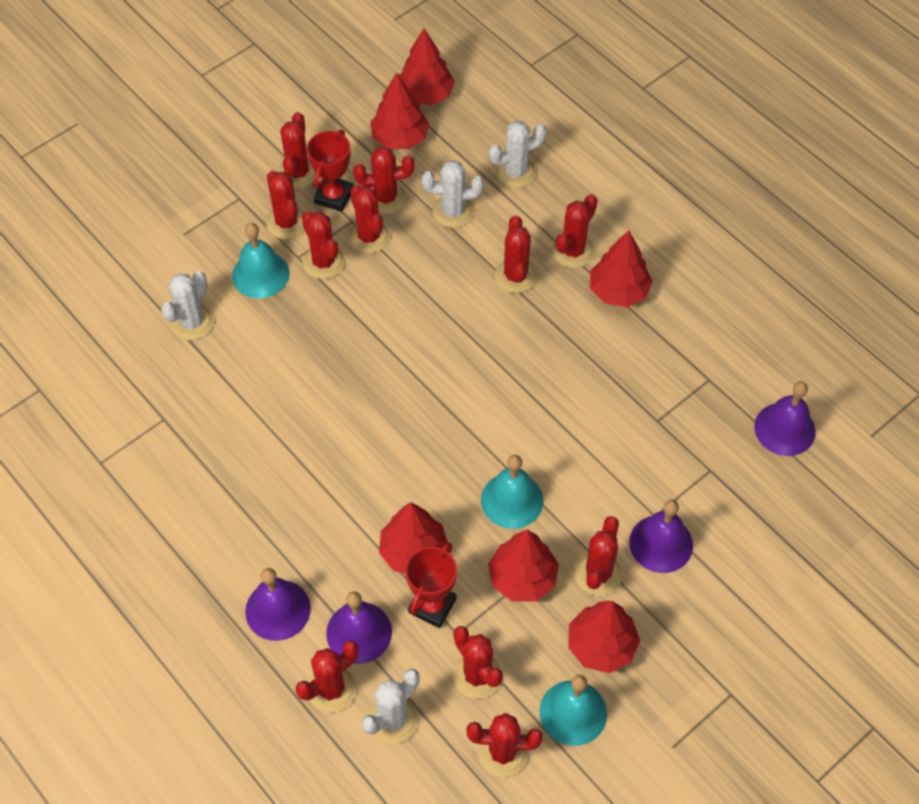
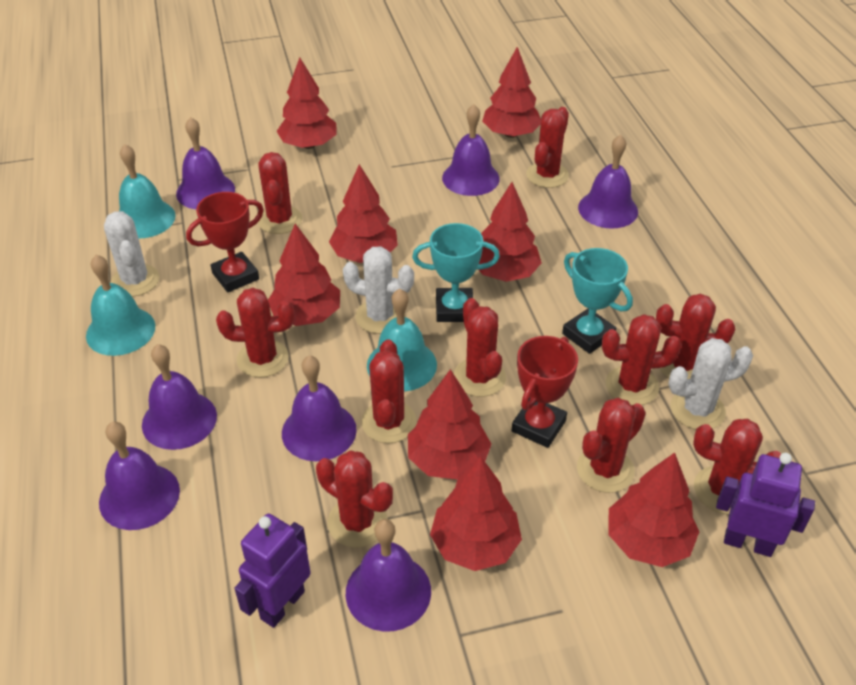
purple bell: [245,568,311,641] [326,591,392,664] [629,499,693,573] [754,381,816,456] = 4 -> [99,421,180,530] [142,344,217,450] [176,117,235,209] [282,355,357,461] [346,519,431,632] [442,104,500,196] [578,135,638,229] = 7
purple robot: none = 0 -> [234,513,311,628] [716,453,815,557] = 2
red cactus: [266,171,304,239] [278,112,316,188] [296,641,358,713] [302,211,345,279] [348,185,390,254] [353,146,414,214] [453,626,503,699] [466,713,543,777] [495,215,537,293] [552,194,598,268] [574,516,622,596] = 11 -> [216,288,294,378] [258,152,302,234] [316,450,393,548] [361,340,417,443] [454,298,506,397] [526,107,569,188] [577,398,646,493] [602,314,682,405] [656,294,735,379] [693,419,781,514] = 10
red tree: [370,72,429,149] [379,502,448,574] [399,28,455,105] [488,530,559,602] [568,601,640,673] [590,230,653,307] = 6 -> [268,224,340,326] [277,57,337,149] [329,164,398,263] [408,369,491,480] [430,457,522,571] [478,182,542,282] [482,47,541,138] [609,453,699,567] = 8
turquoise trophy: none = 0 -> [412,223,500,322] [562,248,633,354] = 2
white cactus: [161,271,214,340] [362,669,420,744] [422,160,484,228] [489,121,547,188] = 4 -> [104,211,159,297] [343,246,414,334] [668,338,753,430] = 3

